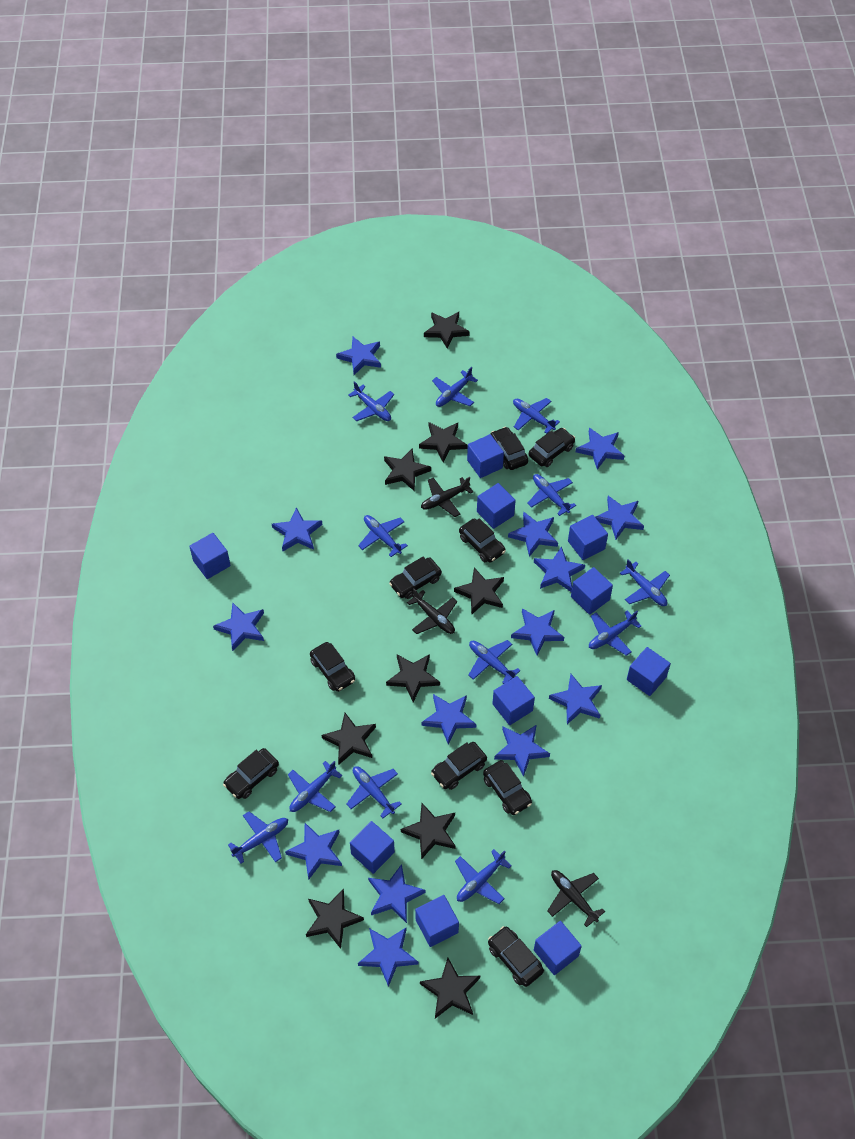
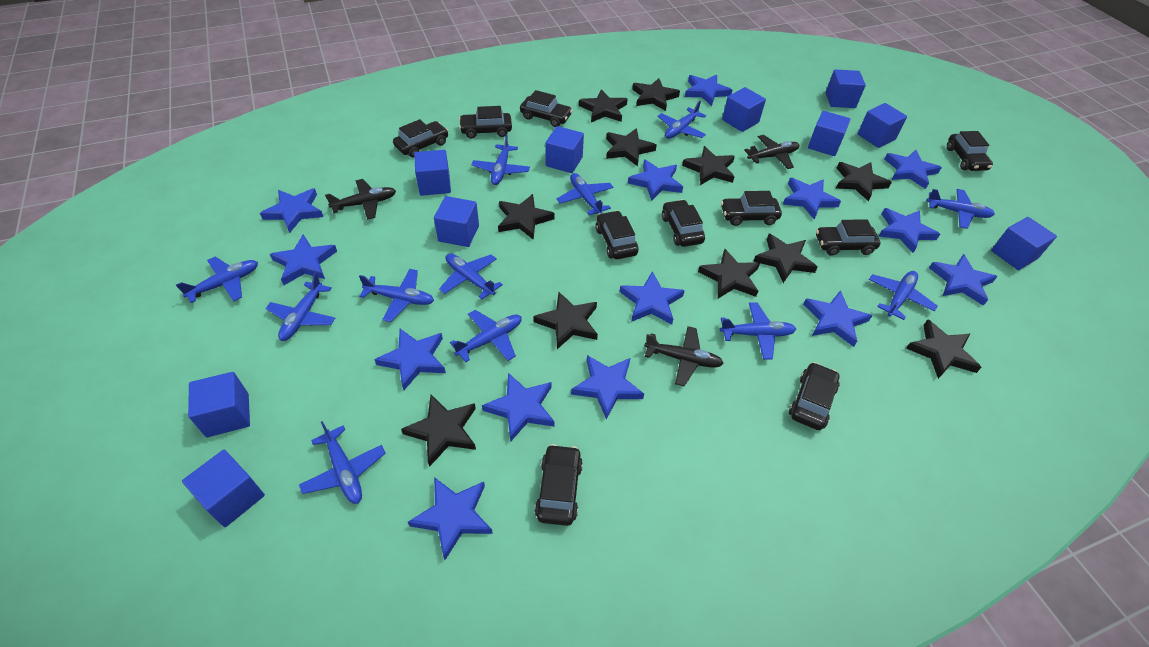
black car: [223,748,279,799] [310,642,355,692] [389,556,442,599] [431,742,487,790] [459,518,506,563] [483,760,532,815] [488,926,544,987] [491,427,528,470] [529,428,575,467] = 9 -> [393,119,448,158] [459,106,512,138] [520,90,573,127] [535,444,583,526] [595,211,638,259] [662,200,705,247] [721,191,782,226] [789,362,839,430] [816,219,880,256] [947,131,993,171] = 10
black star: [306,888,364,949] [322,713,376,765] [384,449,431,491] [386,654,440,702] [401,803,456,859] [419,422,468,462] [420,958,480,1018] [424,312,470,349] [454,568,504,615] = 9 -> [401,395,476,467] [498,194,555,240] [533,292,598,349] [579,89,627,122] [606,128,657,166] [632,78,680,111] [682,146,735,185] [698,249,760,298] [753,234,818,283] [836,162,892,201] [906,320,982,379] = 11

